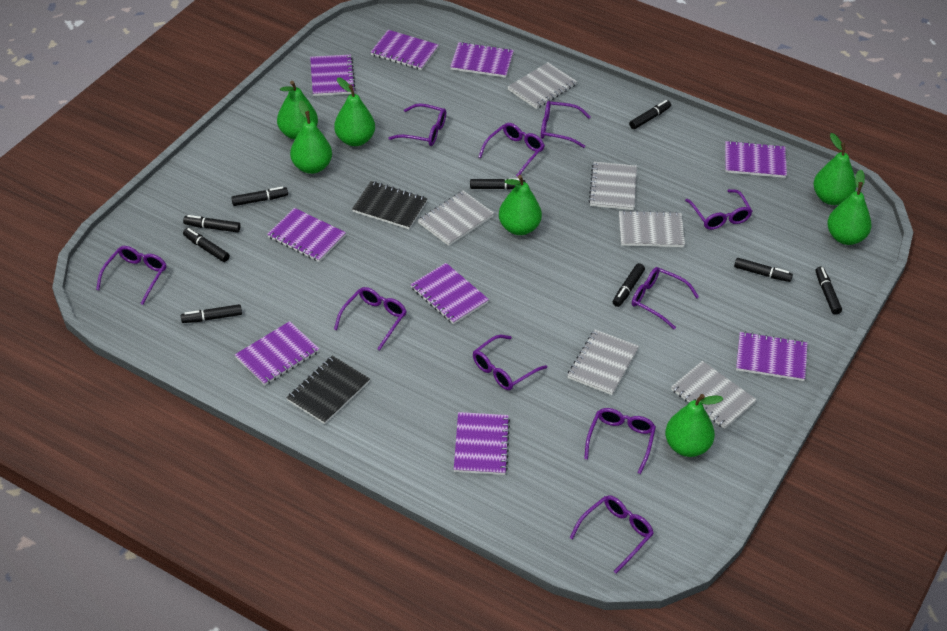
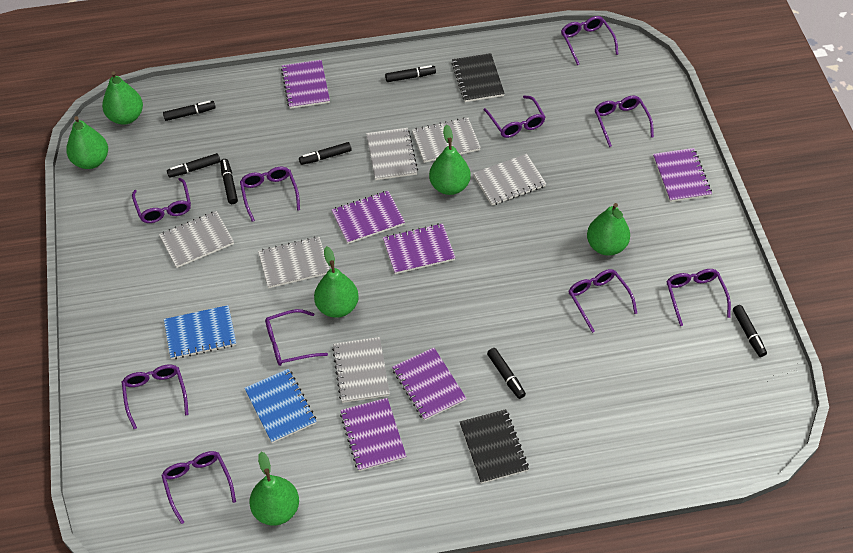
black marker: [181,304,242,323] [183,215,241,233] [183,228,230,262] [231,187,288,206] [470,178,525,190] [613,263,645,307] [629,100,671,129] [734,258,793,282] [816,267,842,315] = 9 -> [163,101,216,121] [167,153,220,178] [220,159,238,204] [299,142,352,165] [385,65,436,82] [487,348,526,399] [733,305,767,357] = 7
blue notebook: none = 0 -> [164,305,236,359] [244,369,317,443] = 2
green pear: [277,81,318,140] [290,100,332,174] [334,77,375,146] [499,175,542,235] [665,394,723,457] [813,133,856,205] [827,170,871,245] = 7 -> [66,116,108,169] [102,71,143,125] [249,452,299,526] [314,246,359,318] [429,125,470,195] [587,203,630,256] = 6
purple notebook: [235,321,319,386] [267,208,346,262] [310,55,356,96] [371,30,439,70] [410,263,489,324] [450,42,514,78] [454,412,510,475] [725,141,787,178] [736,331,807,381] = 9 -> [281,60,330,109] [332,191,405,244] [340,398,407,471] [383,223,456,274] [392,348,467,421] [653,148,712,202] = 6

